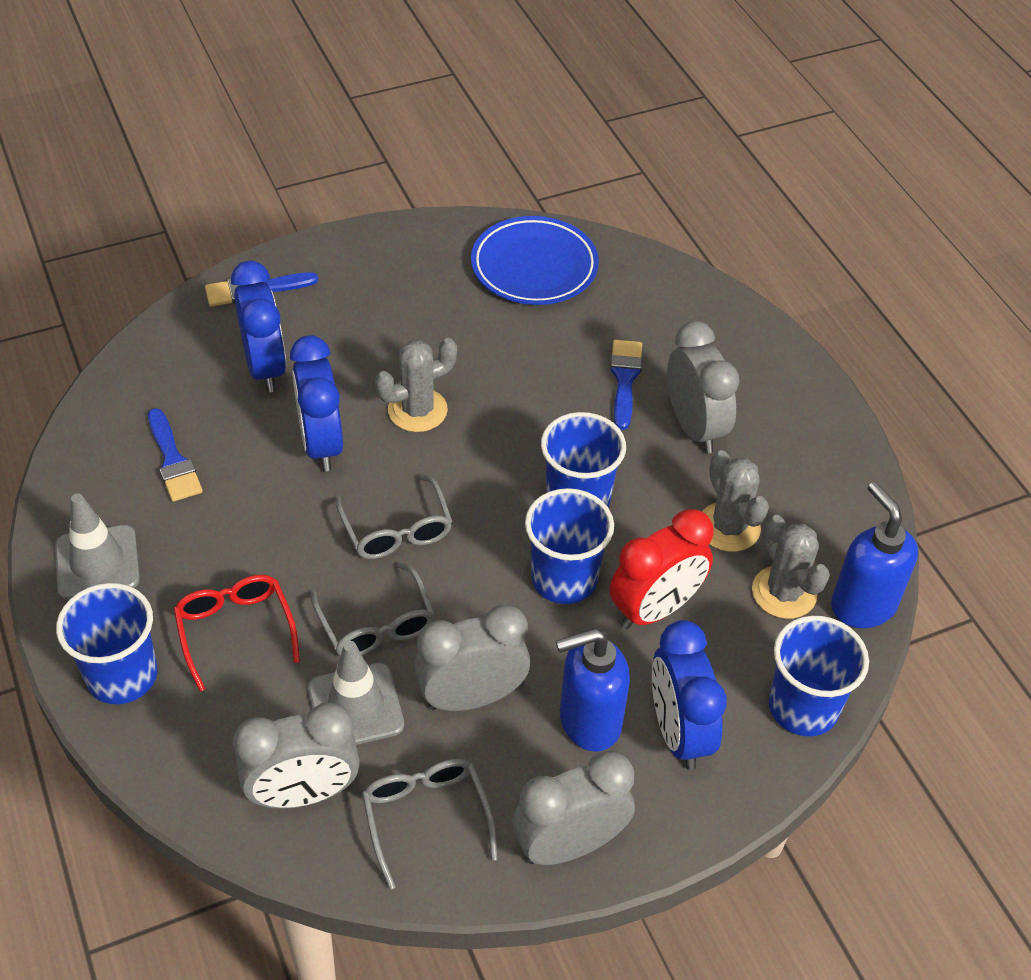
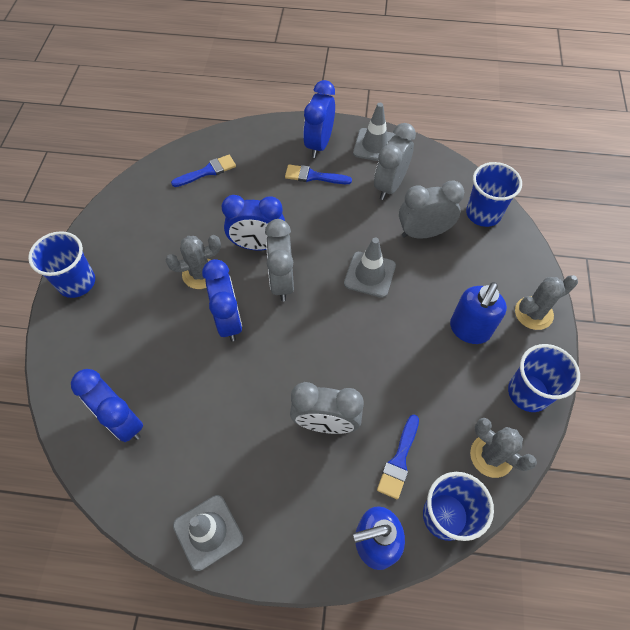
blue clock: [231,261,286,392] [290,335,343,472] [652,620,727,770] = 3 -> [71,369,143,442] [202,259,242,342] [222,195,285,250] [303,80,335,158] = 4
blue plate: [471,216,599,305] = 1 -> none = 0
grey glasses: [310,562,435,656] [335,474,452,559] [362,759,497,890] = 3 -> none = 0
grey traffic cone: [55,493,140,600] [308,641,404,745] = 2 -> [173,495,243,571] [344,238,396,298] [353,103,396,161] = 3
red clock: [610,509,714,629] = 1 -> none = 0
red glasses: [174,575,300,692] = 1 -> none = 0

